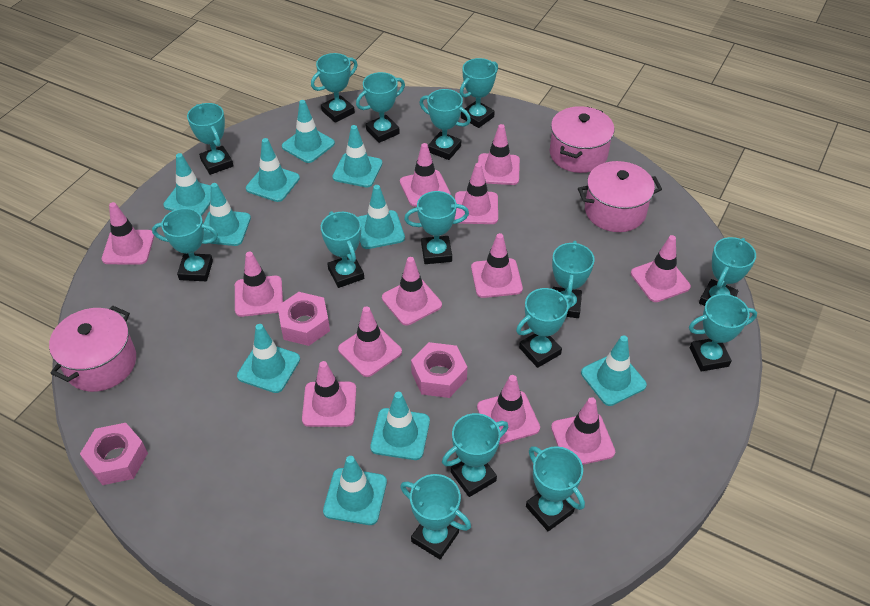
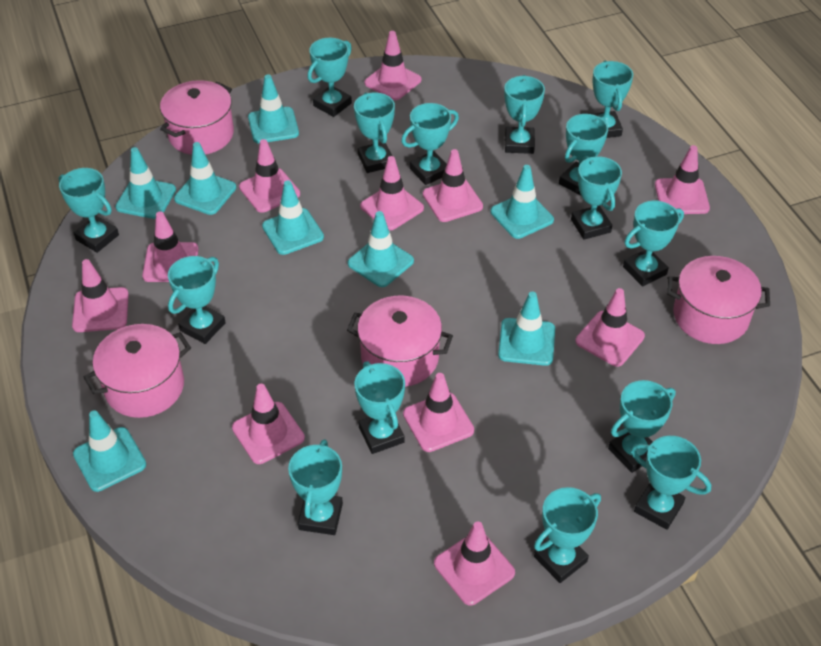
pink nut: [80,423,148,485] [277,292,330,346] [411,342,467,398] = 3 -> none = 0
pink pot: [49,306,136,392] [550,106,614,173] [578,161,662,232] = 3 -> [83,324,191,418] [160,80,234,155] [347,296,453,387] [667,256,770,344] = 4
pink traffic cone: [102,202,154,265] [235,252,283,317] [302,361,356,427] [338,306,402,377] [382,257,442,326] [400,143,451,207] [454,163,498,224] [471,233,523,298] [477,375,540,445] [478,124,520,185] [551,397,615,465] [631,235,691,302] = 12 -> [72,259,129,332] [142,211,198,282] [232,384,305,464] [239,139,300,213] [360,156,424,230] [364,31,422,100] [403,373,474,452] [423,149,483,222] [434,521,515,605] [575,288,645,367] [655,145,710,214] = 11
turquoise traffic cone: [163,153,211,216] [203,183,251,246] [237,324,300,393] [246,138,300,202] [282,100,335,163] [323,456,387,525] [332,125,382,187] [358,185,405,249] [370,392,430,460] [581,335,647,406] = 10 -> [73,410,146,492] [115,147,176,219] [174,142,236,215] [248,74,299,143] [262,180,324,255] [348,211,414,287] [491,165,554,239] [498,291,555,366] = 8

